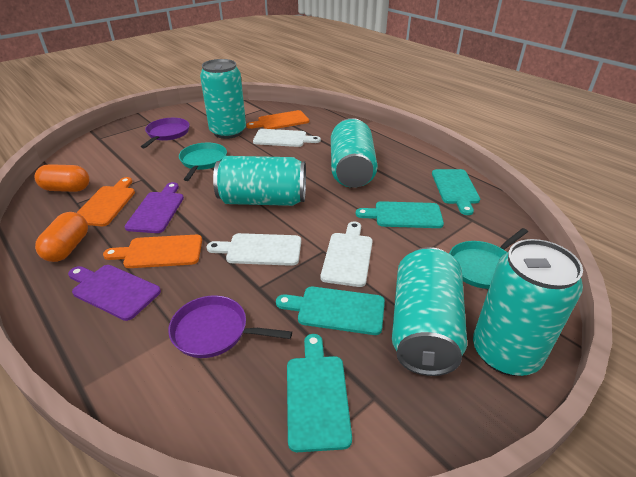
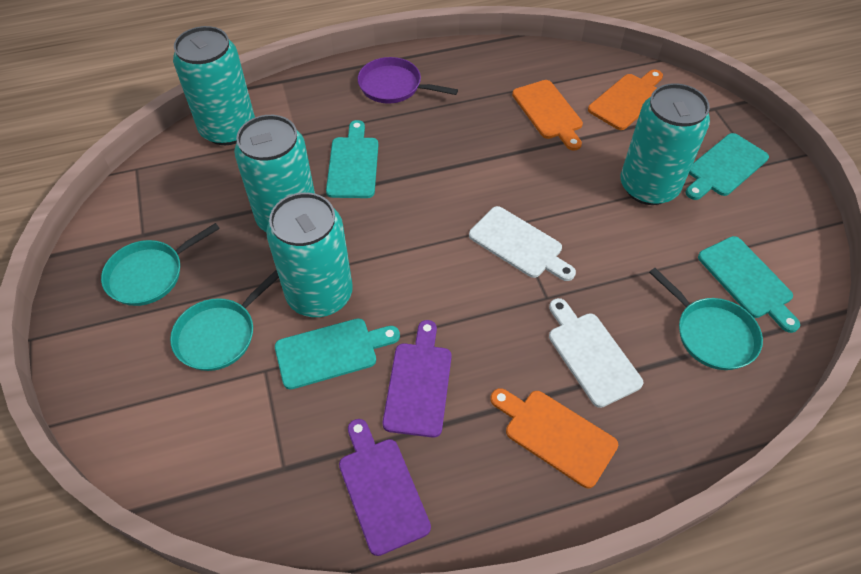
orange capsule: [35,164,89,192] [35,212,88,262] = 2 -> none = 0
purple pan: [141,118,190,148] [168,295,292,358] = 2 -> [358,57,458,104] = 1
turquoise can: [200,59,246,139] [213,156,306,206] [331,118,377,188] [392,247,467,376] [473,239,583,376] = 5 -> [173,26,255,145] [234,115,315,232] [266,193,353,317] [621,83,710,205] = 4
turquoise pan: [179,143,227,181] [449,228,528,289] = 2 -> [101,223,220,306] [170,270,279,371] [649,268,763,370] = 3
white cutting board: [207,233,301,266] [253,129,321,147] [321,221,373,287] = 3 -> [469,206,576,281] [549,298,643,408] = 2

